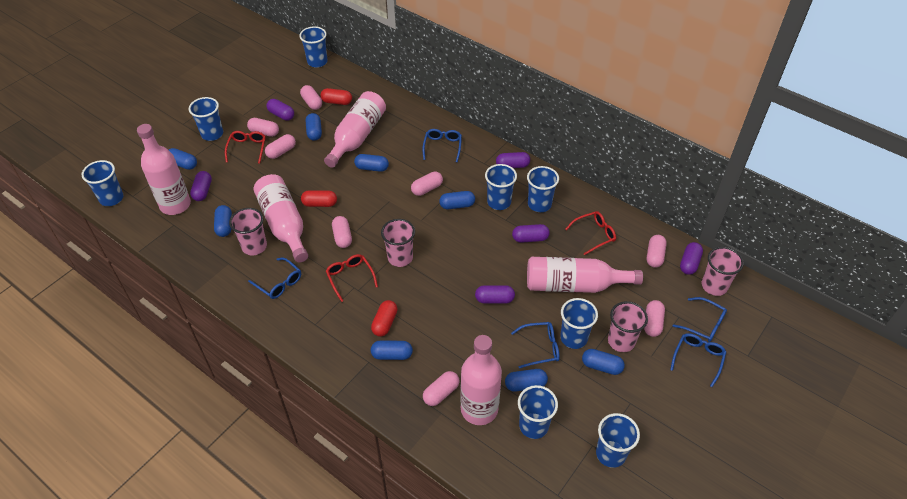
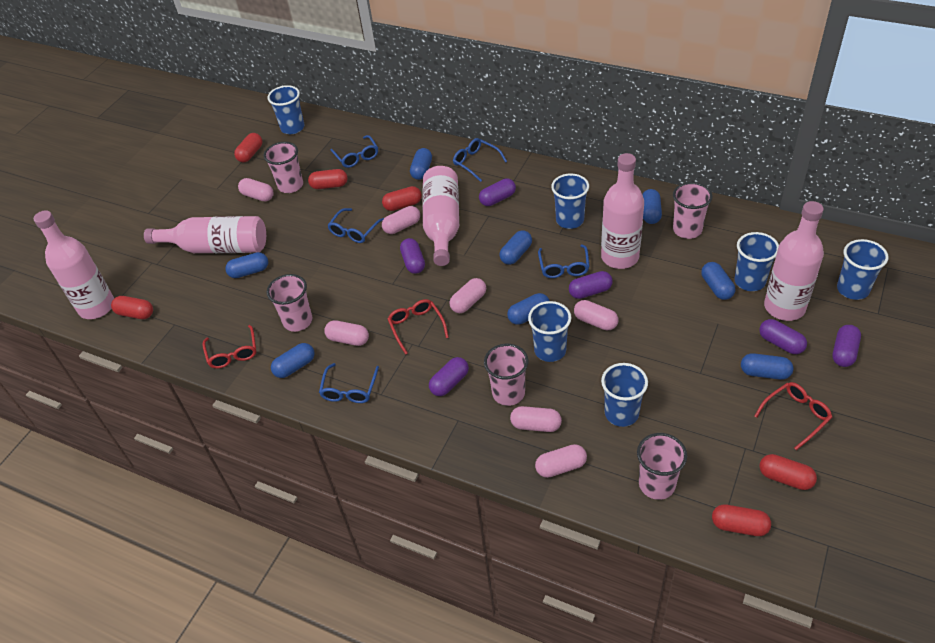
blue cup: [82,160,123,206] [189,97,223,141] [299,26,327,68] [485,164,517,210] [518,385,558,439] [527,166,559,212] [560,298,598,349] [596,413,640,468] = 8 -> [267,85,304,134] [528,301,571,362] [551,174,589,229] [601,363,648,427] [734,232,779,291] [837,239,888,300] = 6
pink capsule: [247,118,279,137] [265,134,296,159] [300,85,322,110] [332,216,352,248] [411,171,443,196] [423,371,459,406] [644,300,665,337] [647,235,667,268] = 8 -> [238,178,274,202] [324,320,369,346] [382,206,420,234] [450,278,486,313] [510,406,562,432] [535,444,587,478] [574,300,618,330] = 7
pink cup: [229,208,267,256] [381,219,415,267] [608,301,648,352] [702,247,744,296] = 4 -> [264,142,303,193] [267,274,313,332] [484,344,529,406] [637,433,687,500] [673,182,713,239] = 5
red capsule: [301,190,337,207] [320,88,352,105] [371,300,398,337] = 3 -> [111,296,153,319] [234,133,262,163] [308,169,348,189] [382,186,422,211] [712,504,771,536] [759,454,817,490] = 6

